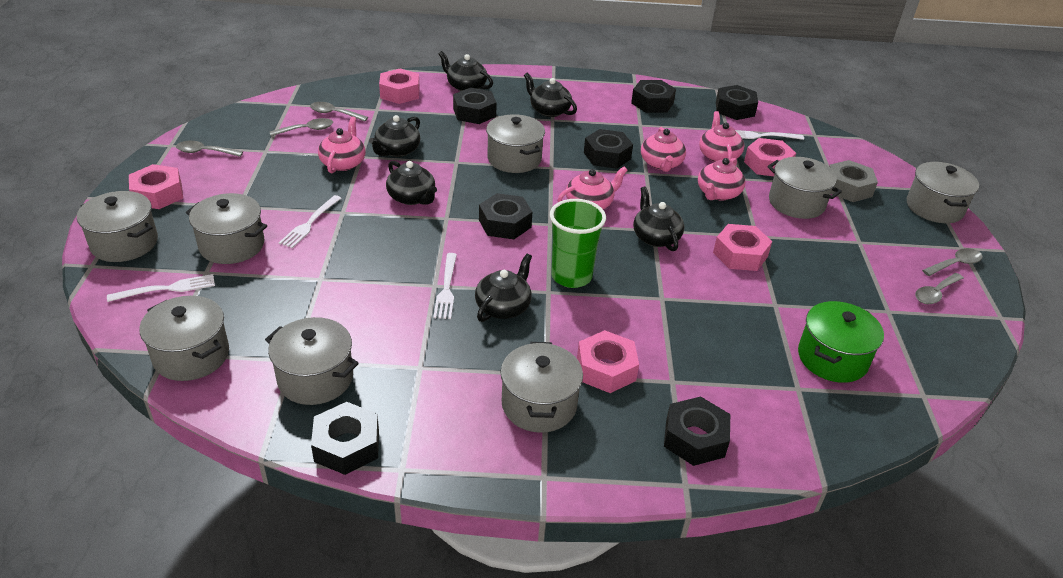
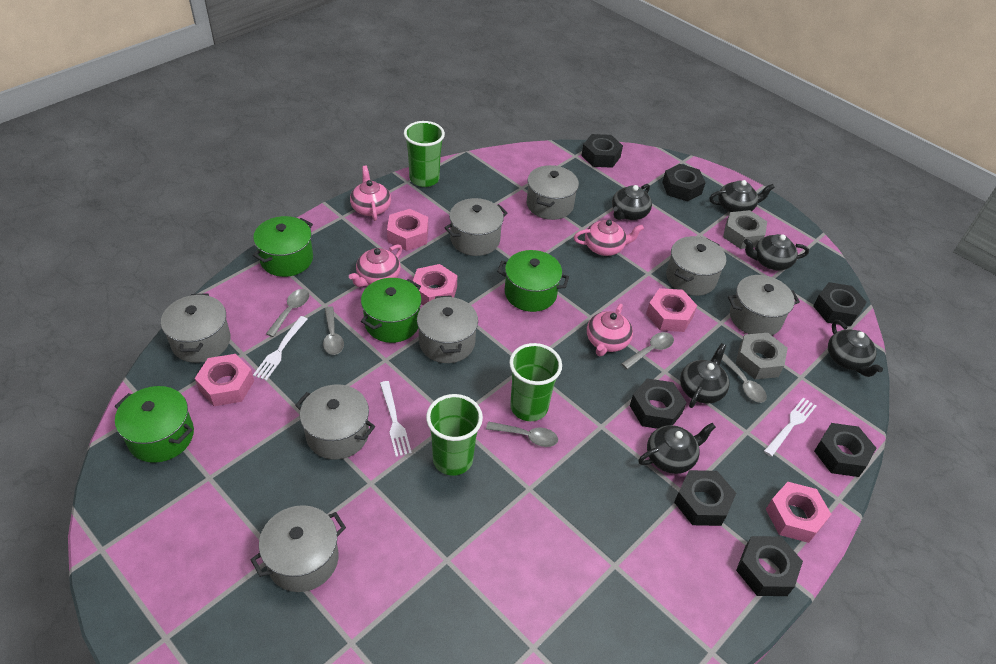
green cup: [550,199,606,288] = 1 -> [404,121,445,187] [426,394,483,476] [509,343,562,421] = 3
green pot: [798,301,884,383] = 1 -> [115,386,194,463] [253,216,313,277] [361,278,422,343] [497,250,569,312] = 4
grey nut: [829,160,878,202] = 1 -> [723,210,767,249] [735,333,788,379] = 2
pink teapot: [318,117,366,173] [558,167,628,209] [641,127,686,172] [698,158,745,201] [699,111,744,162] = 5 -> [349,244,402,287] [350,166,391,221] [574,220,644,256] [587,304,633,356] = 4
white fork: [107,274,215,302] [279,195,341,248] [433,253,457,319] [735,130,804,140] = 4 -> [253,316,307,381] [380,381,412,457] [764,398,816,457] = 3

